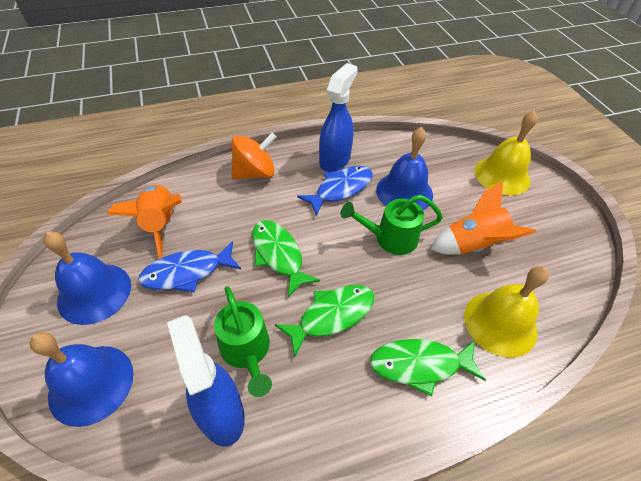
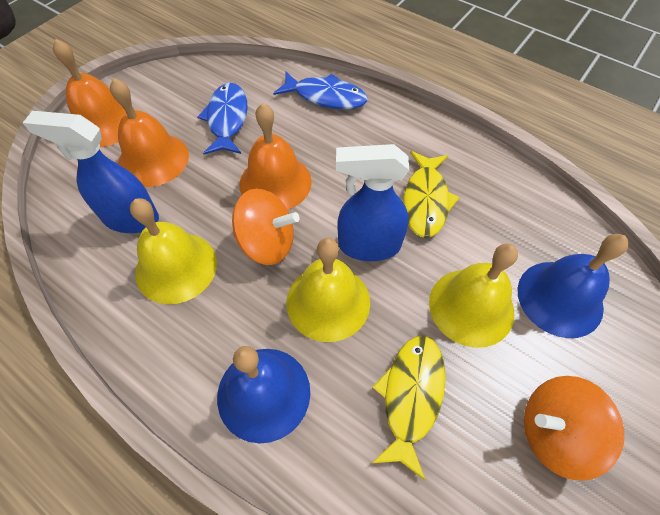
blue bell: [29,332,134,427] [43,231,131,325] [376,127,433,210] = 3 -> [217,346,310,443] [518,234,629,338] = 2
green fish: [252,220,320,297] [275,285,375,357] [370,339,486,396] = 3 -> none = 0
green watering can: [214,286,272,397] [341,195,443,255] = 2 -> none = 0
orange bell: none = 0 -> [53,39,134,147] [110,78,189,187] [240,103,312,210] = 3
orange rocket: [107,185,182,259] [430,181,537,255] = 2 -> none = 0
orange spinning top: [231,133,277,180] = 1 -> [232,188,300,265] [524,376,624,481] = 2
yellow bell: [464,266,549,358] [475,111,538,196] = 2 -> [130,198,217,304] [286,238,370,342] [429,243,518,348] = 3
yellow fish: none = 0 -> [372,336,446,480] [403,151,460,238] = 2

